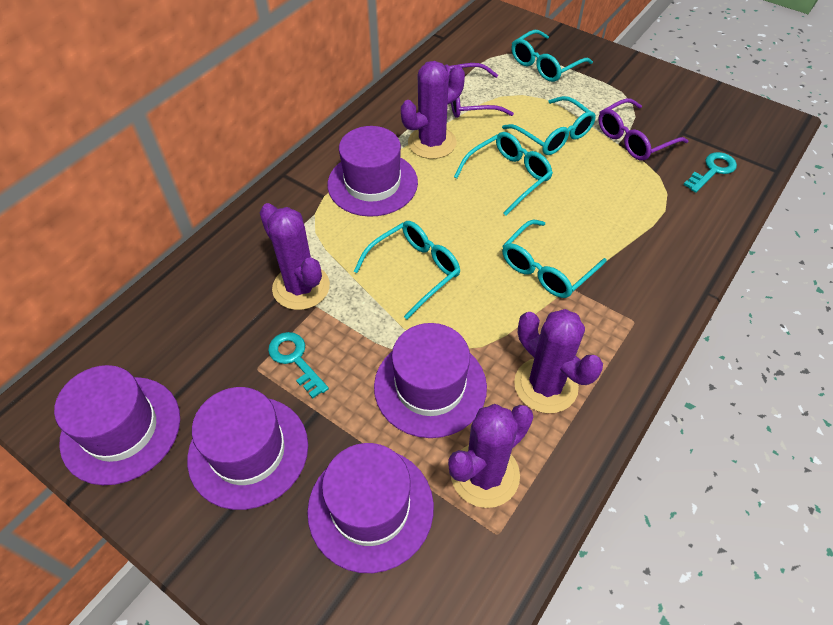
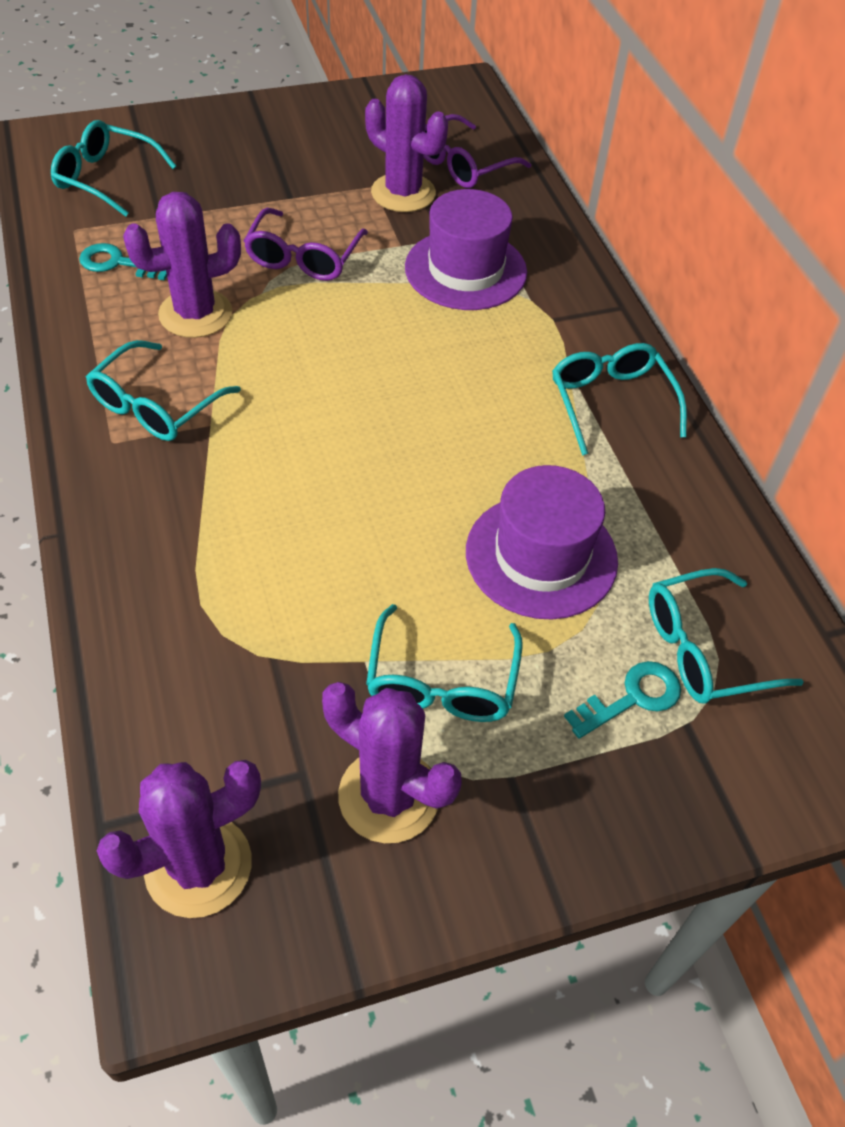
purple hat: [54,365,180,485] [187,387,308,510] [307,443,434,573] [327,126,418,217] [374,323,487,438] = 5 -> [405,189,527,310] [466,465,618,619] = 2

